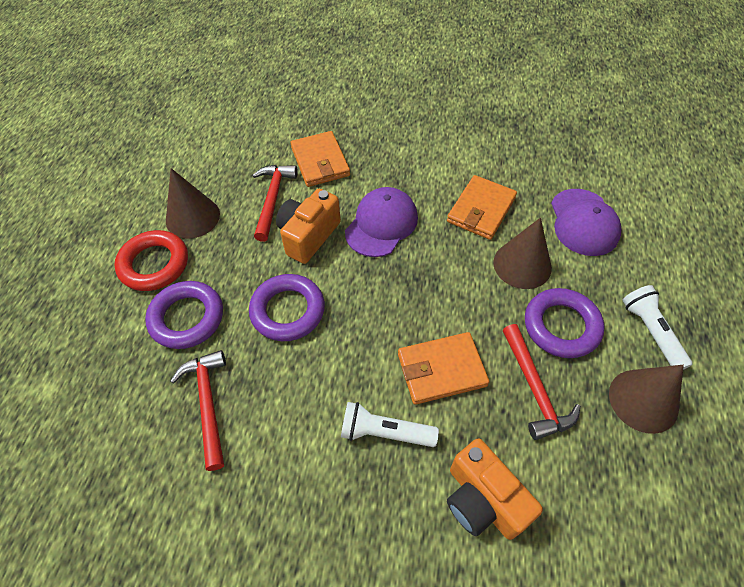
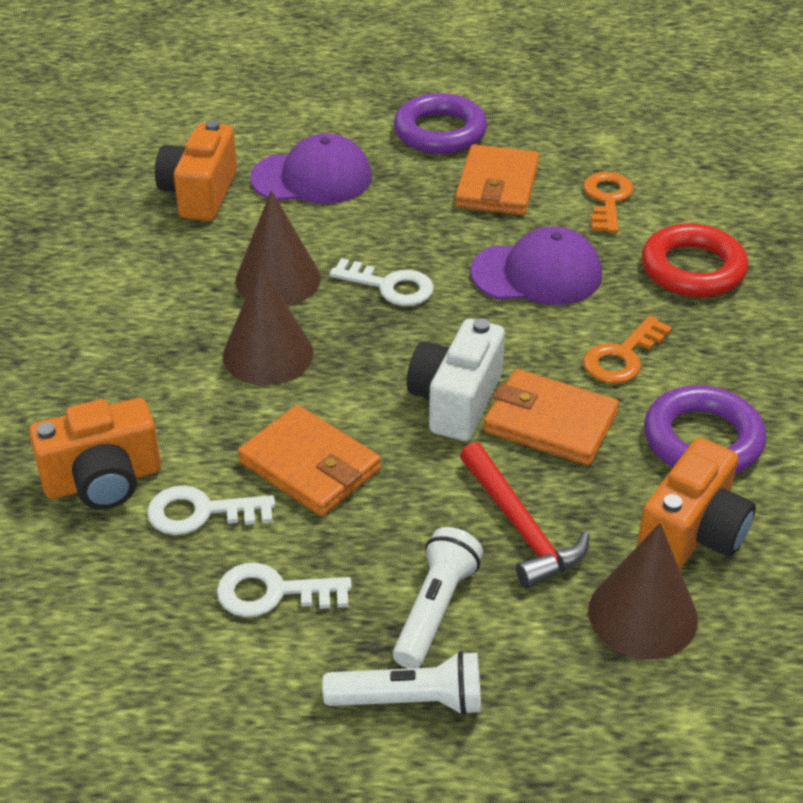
orange camera: [276,189,341,264] [447,438,543,540] = 2 -> [29,398,161,509] [155,120,237,221] [637,437,756,569] = 3
orange key: none = 0 -> [583,172,633,233] [583,316,672,384] = 2
purple ring: [145,281,223,349] [249,274,325,341] [525,288,605,358] = 3 -> [394,93,487,154] [644,385,766,474] = 2
red hammer: [171,350,226,471] [252,165,298,242] [503,324,581,440] = 3 -> [460,442,590,589] = 1
white camera: none = 0 -> [407,318,505,441] = 1
white key: none = 0 -> [147,485,275,535] [217,563,352,617] [329,258,434,306] = 3

